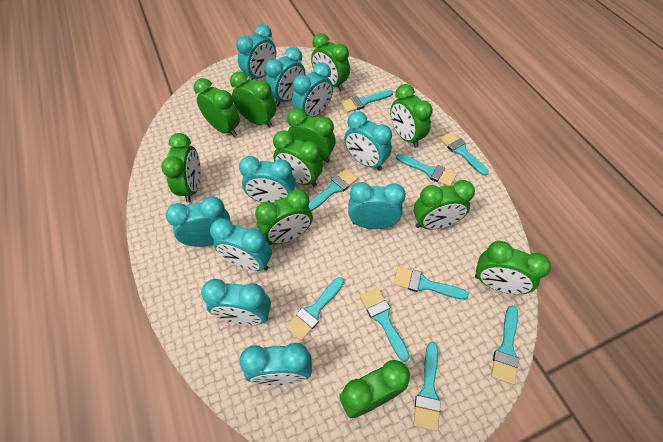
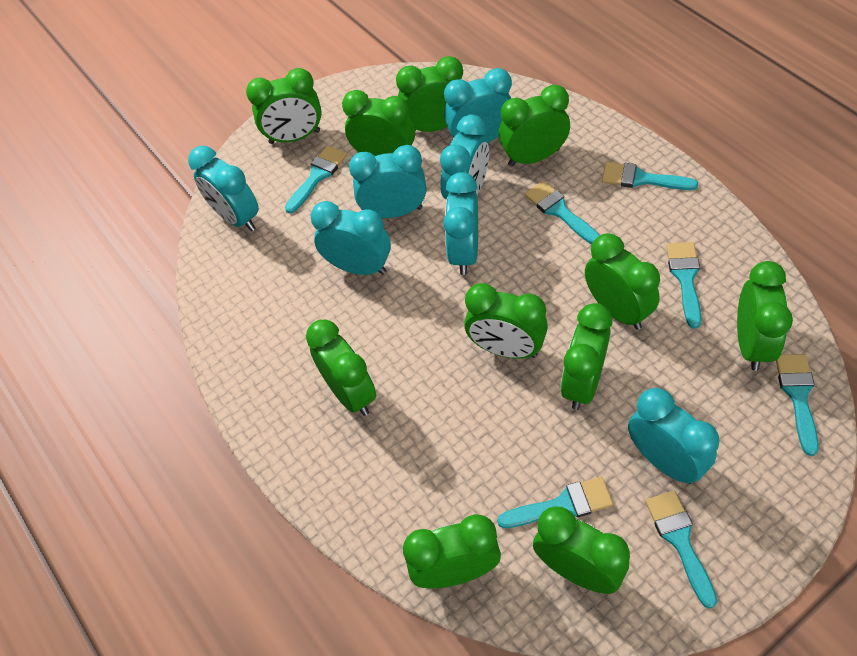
turquoise brush: [286,277,344,341] [308,169,358,211] [341,90,393,113] [360,288,410,362] [394,267,469,300] [396,154,457,186] [414,342,441,431] [440,132,489,176] [491,306,519,385] = 9 -> [285,145,347,214] [497,477,613,528] [524,181,600,244] [602,162,698,190] [645,491,717,609] [666,242,701,329] [776,354,819,456] = 7
turquoise clock: [166,197,230,247] [201,279,271,325] [210,218,272,271] [236,24,276,80] [239,156,295,203] [239,343,312,385] [265,47,305,107] [292,62,333,117] [344,111,392,171] [348,182,406,229] = 10 -> [188,146,259,231] [311,201,391,275] [349,145,426,218] [440,114,489,200] [443,172,478,275] [444,68,512,142] [628,388,720,484] = 7

